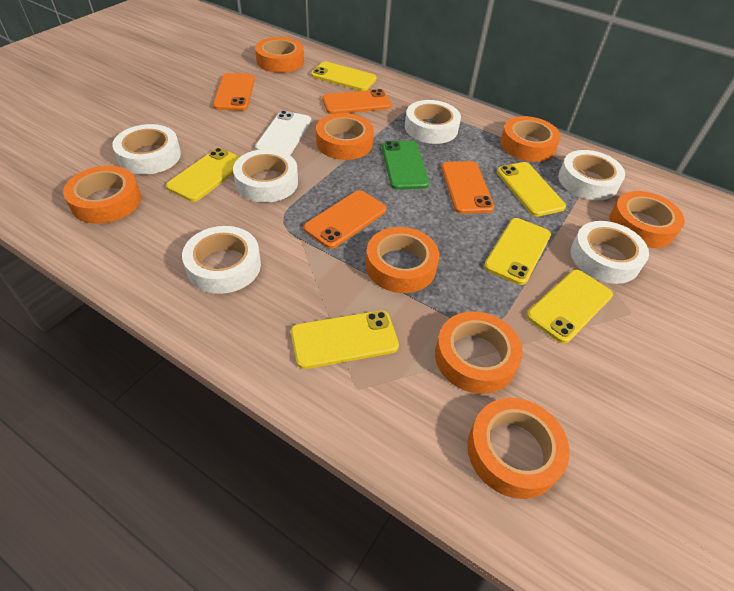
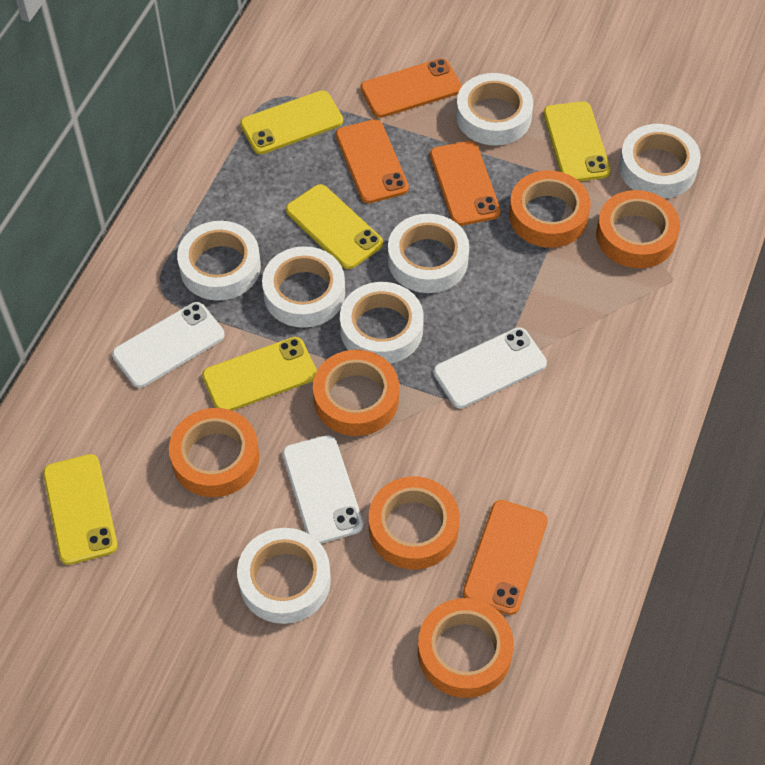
green phone: [382,141,429,190] = 1 -> none = 0
orange tape: [63,166,141,224] [255,37,304,73] [316,113,374,160] [366,227,439,293] [435,311,523,394] [467,398,569,499] [500,116,561,162] [609,191,685,248] = 8 -> [169,408,259,497] [313,350,399,436] [369,477,460,569] [418,598,514,698] [509,170,591,248] [596,190,680,268] = 6
white phone: [255,111,311,155] = 1 -> [112,302,225,388] [282,435,363,544] [433,327,547,408] = 3
white tape: [112,124,181,175] [182,226,261,294] [233,149,298,203] [405,100,461,144] [558,150,625,200] [571,221,649,284] = 6 -> [177,221,261,301] [237,528,331,624] [262,246,345,328] [340,282,424,364] [388,214,469,293] [456,73,533,146] [619,124,701,199] = 7
yellow phone: [166,148,240,202] [291,310,399,369] [311,62,377,91] [484,218,551,285] [497,162,566,216] [527,270,613,343] = 6 -> [43,454,118,565] [202,337,317,411] [240,91,343,154] [286,184,383,269] [543,101,611,181] = 5

